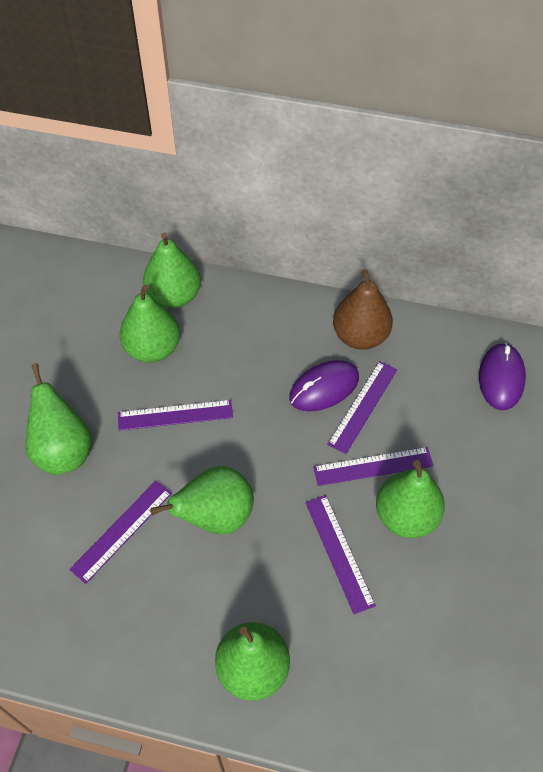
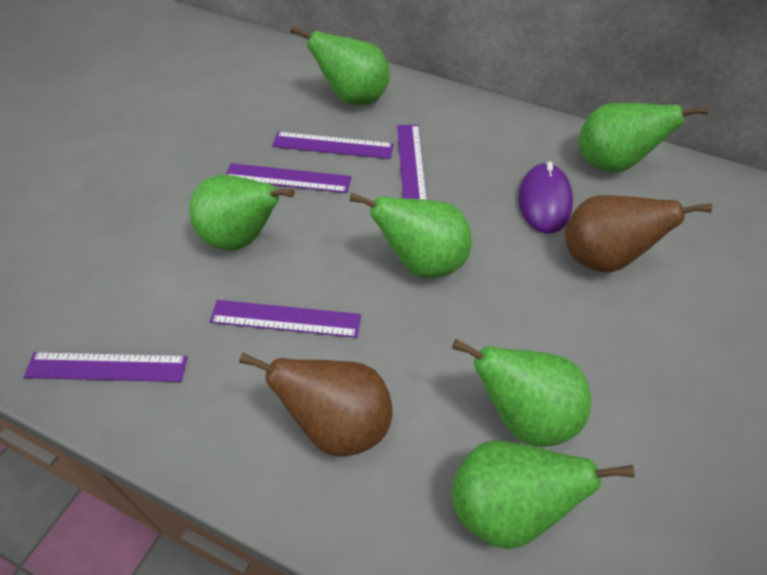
brown pear: [333,269,393,350] = 1 -> [239,353,392,457] [565,195,712,272] = 2
purple mouse: [289,360,359,411] [479,343,526,410] = 2 -> [519,161,573,234] = 1

